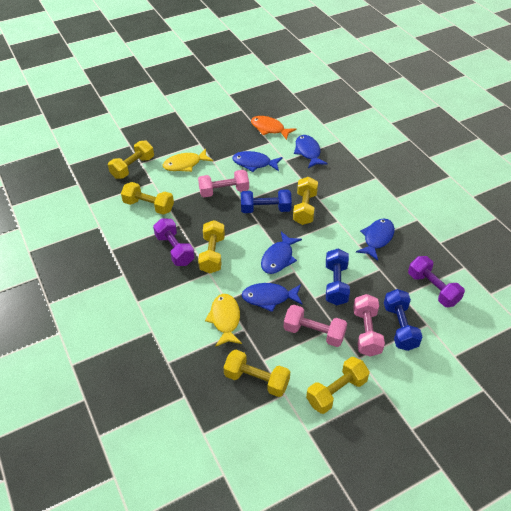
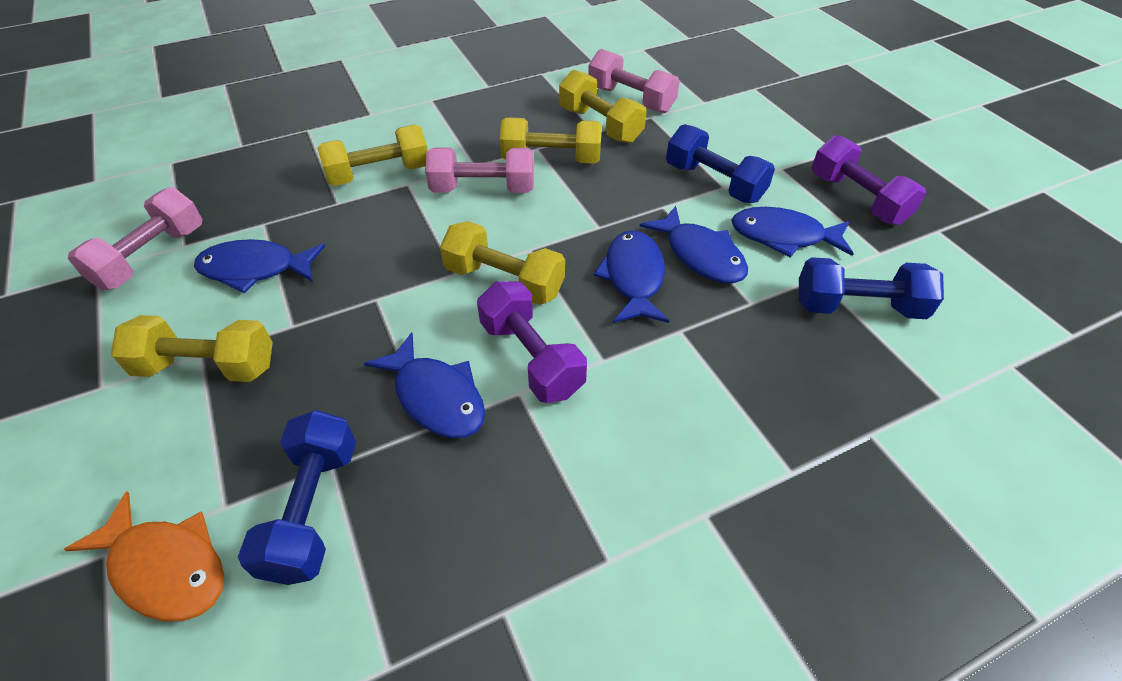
yellow dumbbell: [108,140,154,179] [121,182,174,215] [198,220,225,273] [223,350,290,397] [293,177,318,225] [306,357,370,414] = 6 -> [111,315,273,382] [317,125,428,186] [440,221,565,305] [500,117,602,164] [559,70,647,143] = 5
yellow fish: [163,149,213,172] [205,294,242,347] = 2 -> none = 0

